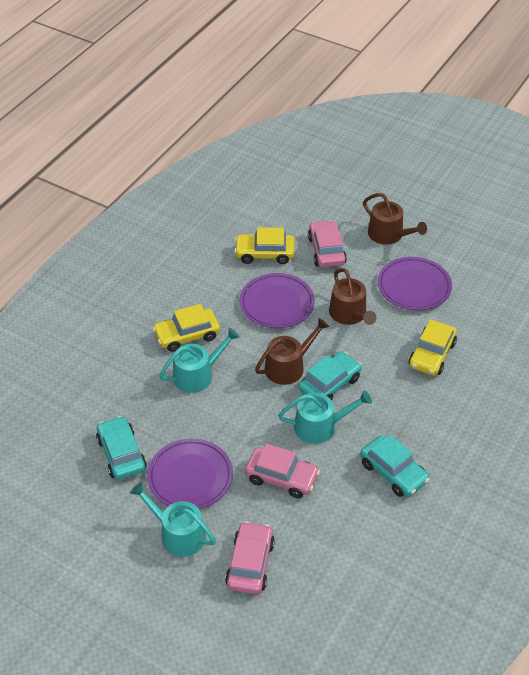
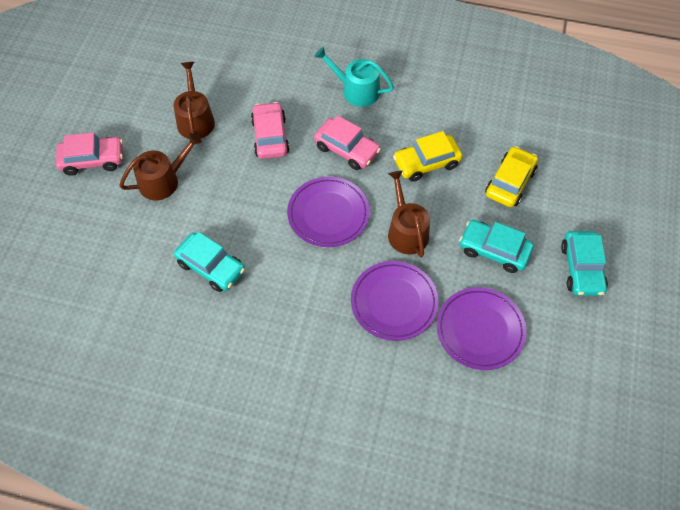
turquoise watering can: [130,482,216,557] [159,328,240,393] [278,391,372,444] = 3 -> [314,47,394,107] = 1
yellow car: [153,304,220,352] [234,227,294,264] [408,319,457,375] = 3 -> [393,131,462,182] [485,146,538,207] = 2

